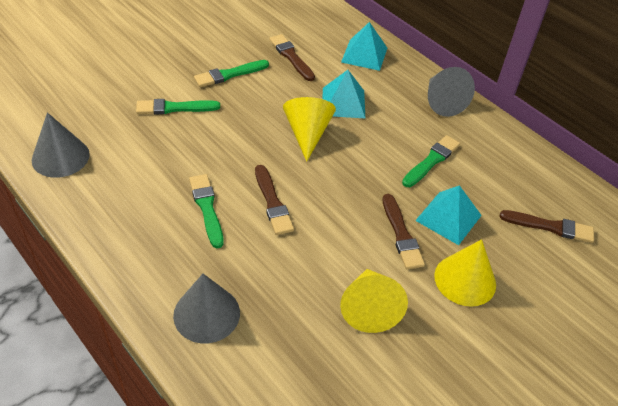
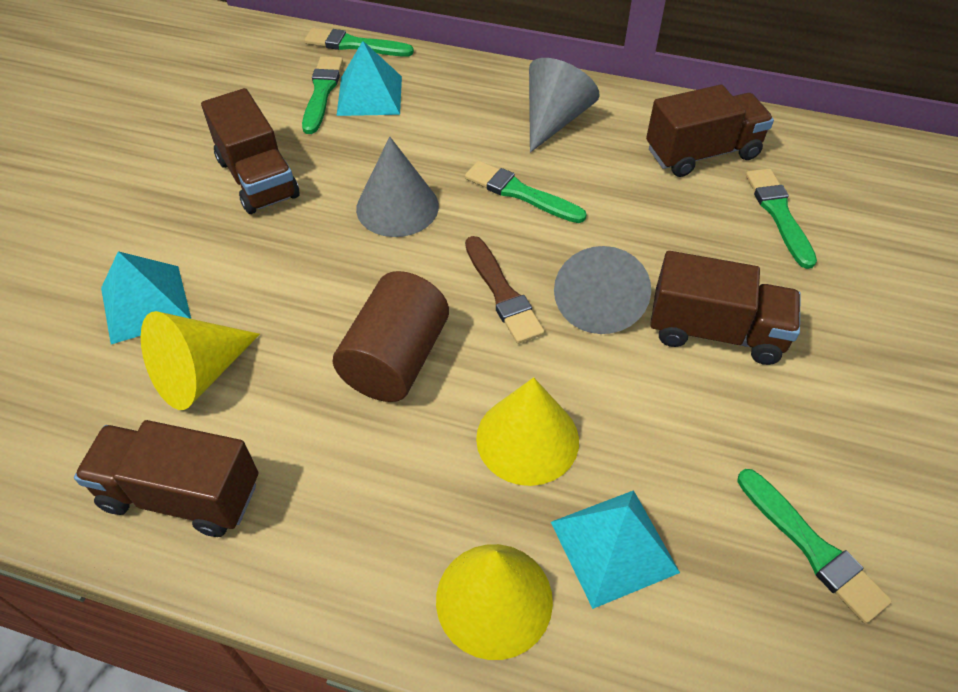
brown brush: [255,165,294,235] [269,34,315,81] [382,194,425,269] [500,210,594,243] = 4 -> [465,236,544,344] = 1
brown cylinder: none = 0 -> [333,271,449,402] = 1
brown truck: none = 0 -> [74,420,258,537] [201,88,300,214] [646,84,774,177] [650,251,801,365] = 4
green brush: [136,99,220,115] [189,174,224,248] [194,60,269,87] [402,135,460,187] = 4 -> [302,56,343,134] [304,28,414,57] [465,161,587,223] [737,469,892,624] [746,168,817,269] = 5

